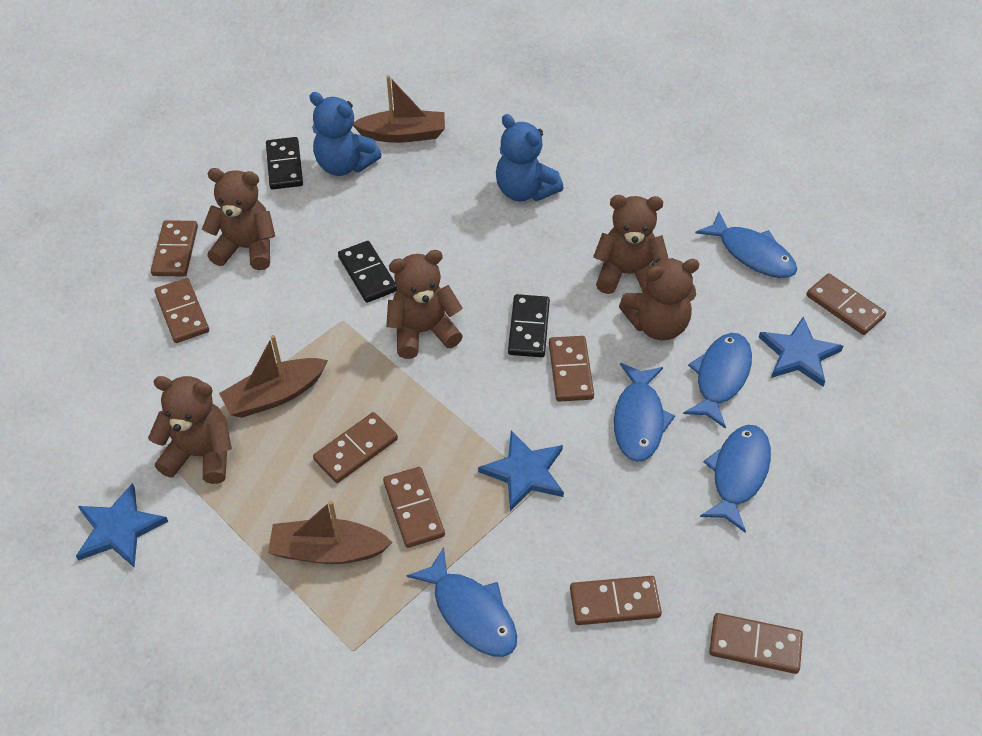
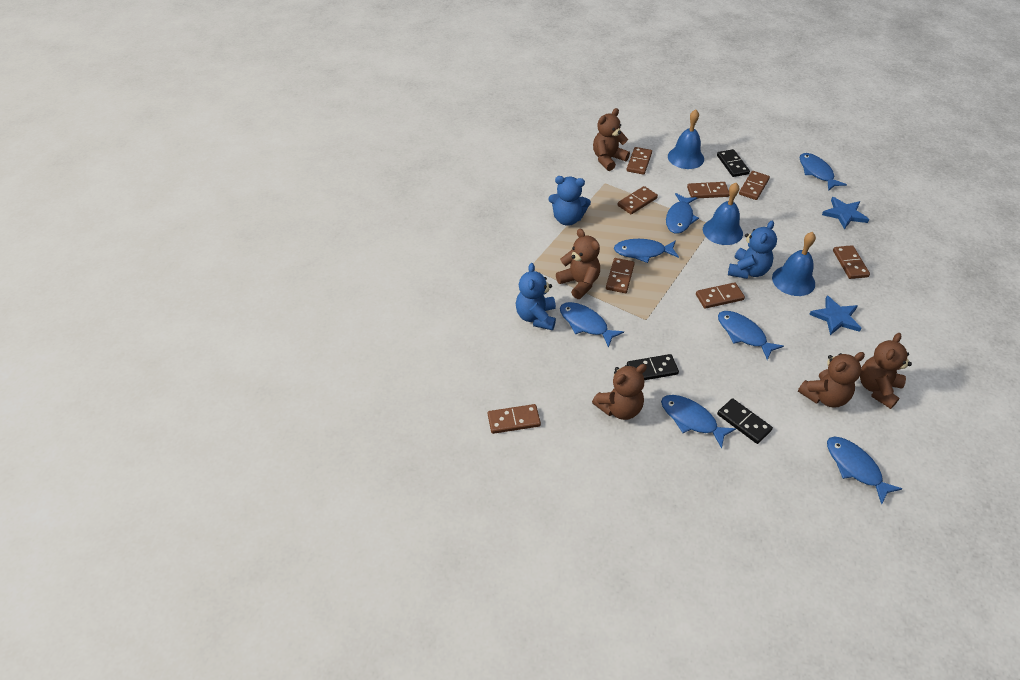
blue bell: none = 0 -> [668,109,704,169] [703,183,743,245] [772,232,816,296] = 3
blue fish: [406,547,517,657] [614,363,675,462] [683,333,752,429] [695,212,797,278] [700,425,771,533] = 5 -> [560,302,624,348] [614,239,679,263] [661,395,736,448] [666,193,699,234] [718,311,784,360] [799,153,847,191] [827,437,902,505] = 7
blue star: [76,483,168,567] [478,431,564,511] [759,317,843,387] = 3 -> [809,296,862,335] [822,197,869,229] = 2
blue teddy bear: [310,92,381,176] [496,114,564,201] = 2 -> [516,263,556,330] [549,176,591,226] [728,221,777,279] = 3
brown boat: [219,335,328,418] [268,500,393,564] [353,75,445,143] = 3 -> none = 0

